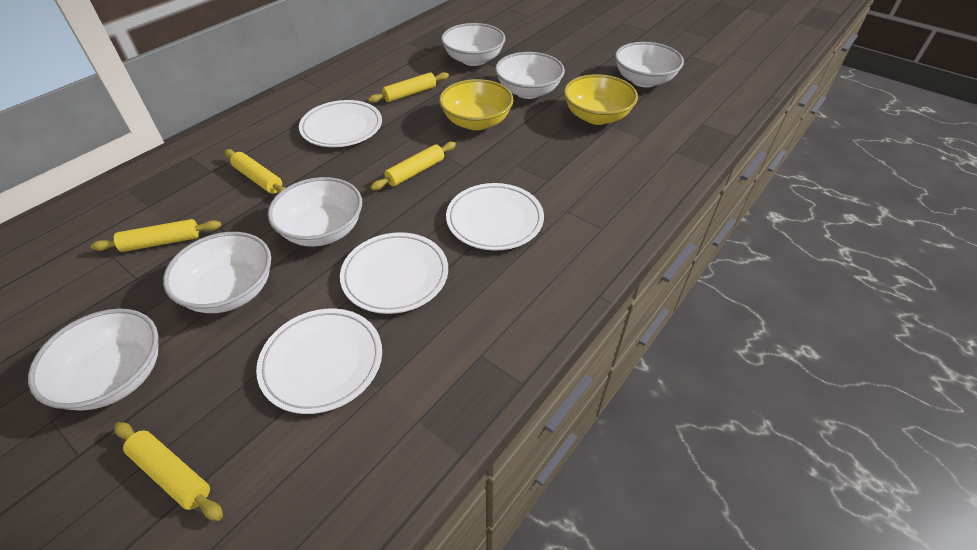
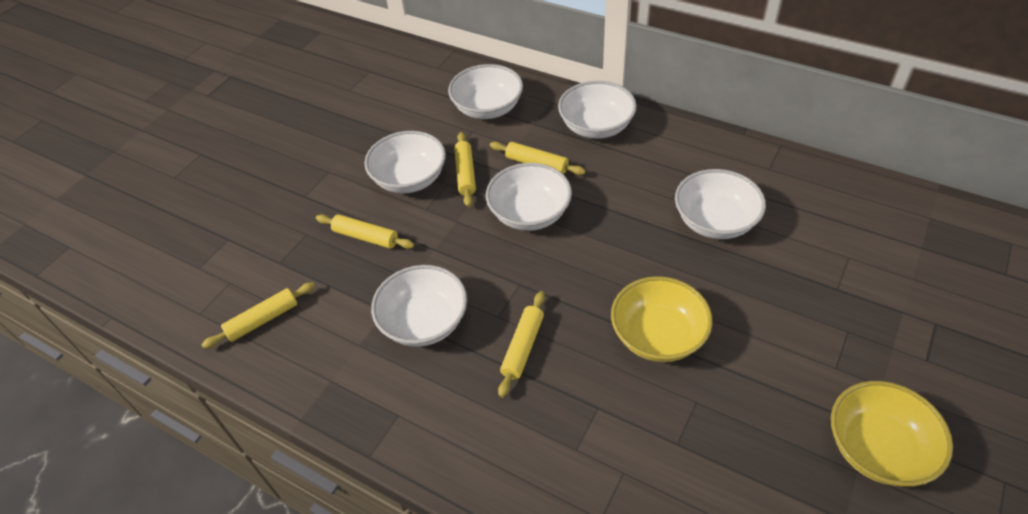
white plate: [256,309,382,414] [299,100,382,147] [340,232,448,314] [446,183,544,251] = 4 -> none = 0

